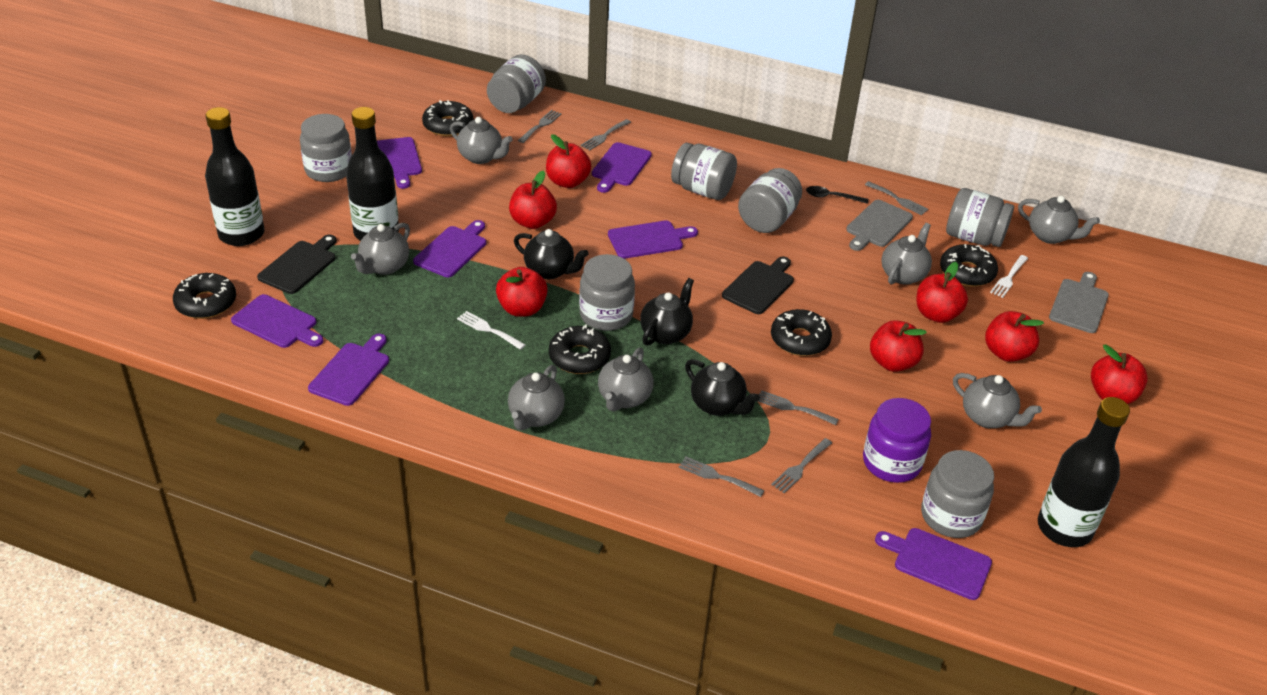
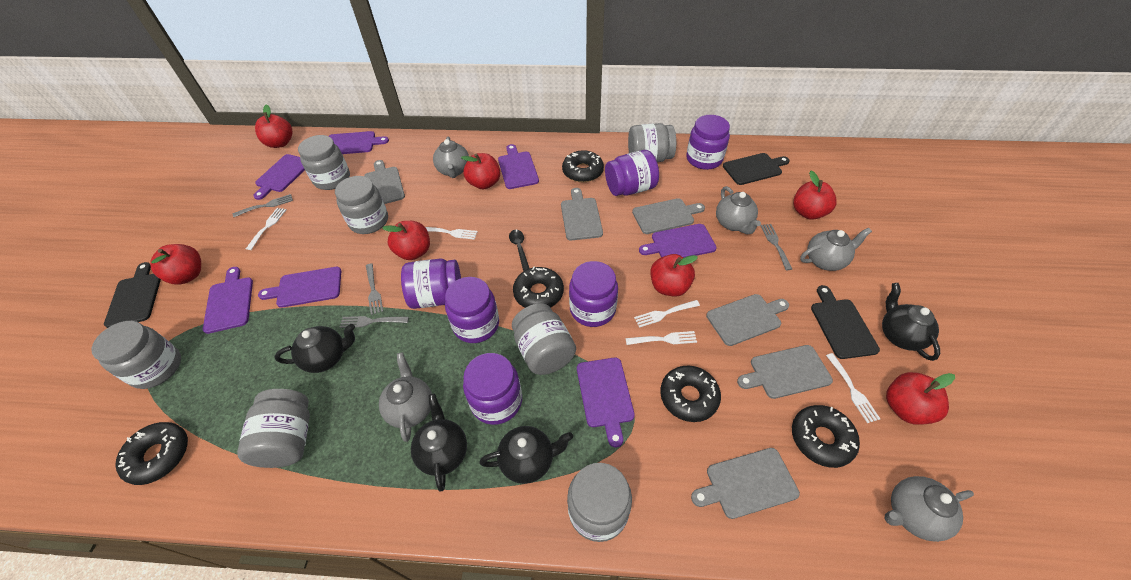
black bottle: [205,107,265,246] [346,107,399,241] [1038,397,1130,547] = 3 -> none = 0
black cutting board: [257,235,337,294] [722,257,794,314] = 2 -> [104,262,161,328] [723,153,789,185] [811,285,880,359] = 3
black teapot: [514,229,588,279] [640,278,694,346] [685,359,760,416] = 3 -> [275,324,355,373] [411,394,467,491] [479,426,573,484] [882,283,940,361] = 4
grey cutting board: [846,200,913,251] [1049,272,1109,333] = 2 -> [364,160,405,204] [561,188,603,240] [632,198,705,234] [691,448,800,519] [706,294,789,346] [737,345,833,399] = 6
grey fork: [518,110,562,143] [581,119,631,151] [679,456,764,497] [758,390,839,425] [771,438,832,493] [865,181,928,215] = 6 -> [233,194,293,217] [340,316,409,328] [366,263,383,315] [760,224,792,270] = 4
grey teapot: [351,223,410,275] [450,117,513,164] [508,365,565,430] [598,347,654,412] [881,223,932,285] [953,373,1042,428] [1018,196,1100,244] = 7 -> [379,352,432,442] [433,137,469,178] [716,186,761,234] [800,228,872,271] [885,476,974,542] = 5
purple jar: [863,398,931,483] = 1 -> [401,259,461,309] [445,277,499,343] [463,353,522,425] [569,261,618,327] [605,150,659,196] [686,115,730,170] = 6
white fork: [457,311,525,350] [990,255,1028,298] = 2 -> [246,208,286,250] [426,227,478,240] [626,331,697,345] [634,300,700,328] [826,353,880,423] = 5

